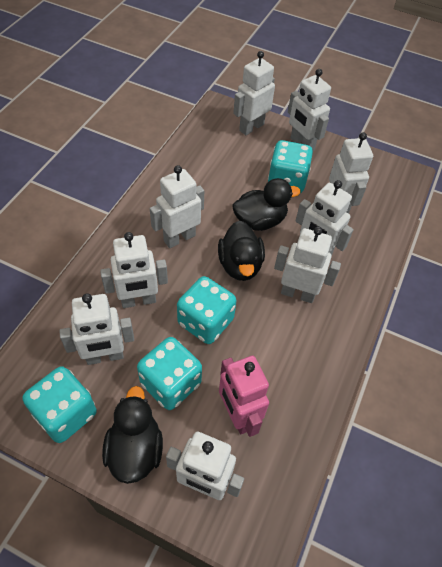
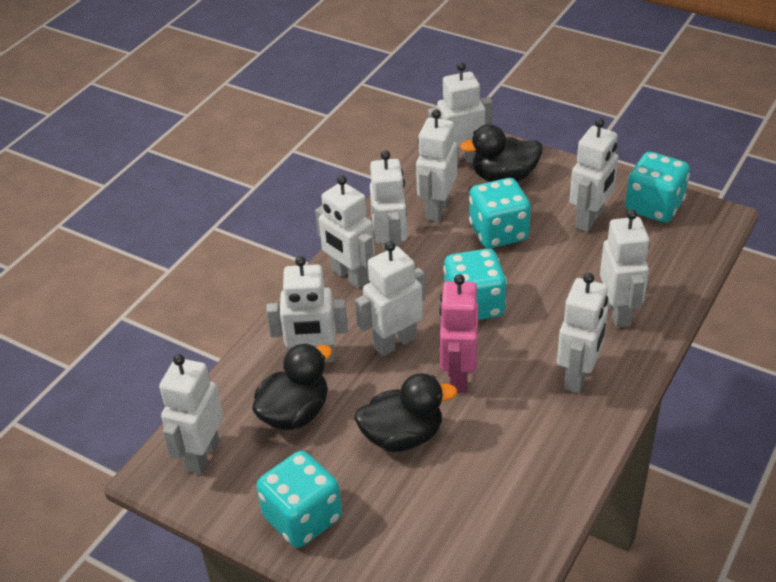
white robot: [59,293,134,365] [100,232,168,308] [150,165,204,248] [166,432,244,500] [233,51,275,135] [274,226,341,303] [288,69,331,151] [296,180,354,256] [329,132,373,213] = 9 -> [159,354,223,474] [266,256,348,363] [315,175,375,289] [355,241,426,356] [370,150,407,252] [416,109,457,222] [428,62,493,166] [557,273,608,393] [569,118,618,232] [600,209,650,328] = 10

